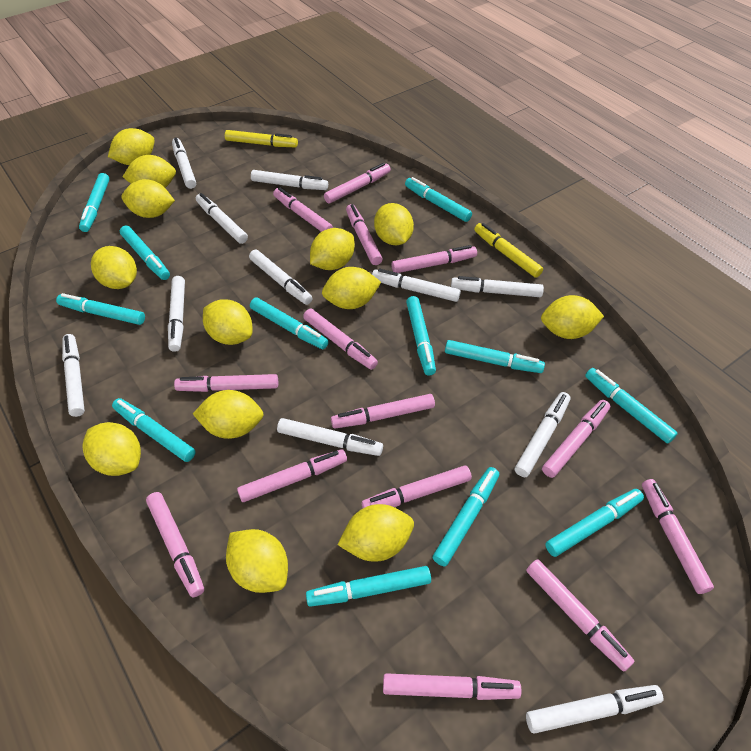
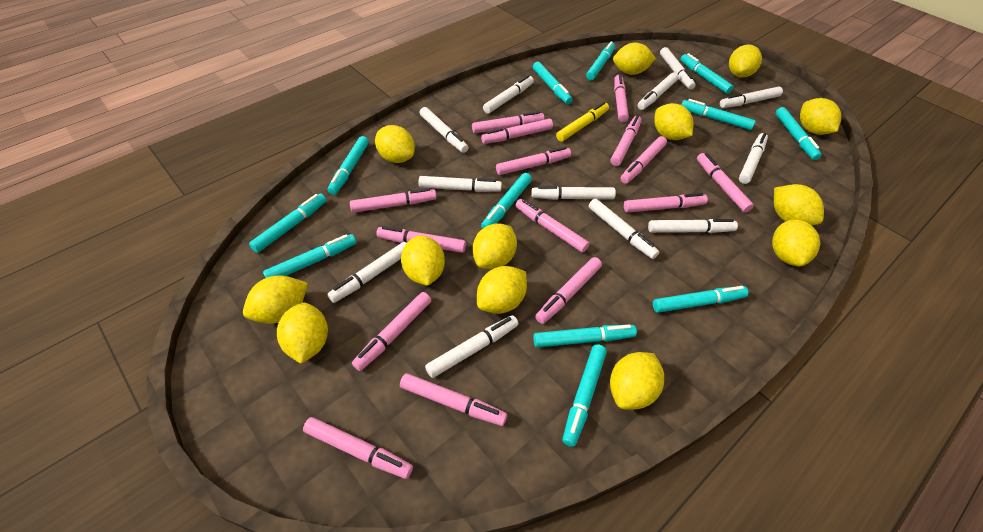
pink marker: [146,492,204,597] [174,374,278,392] [237,449,347,502] [273,188,333,232] [303,309,378,370] [324,163,391,203] [331,394,435,428] [346,204,383,265] [362,466,472,508] [383,673,522,700] [392,245,477,273] [526,559,634,671] [542,400,610,478] [642,479,714,594] = 14 -> [303,417,413,479] [350,188,436,213] [352,292,431,371] [376,226,466,253] [400,373,507,426] [472,111,545,133] [481,119,553,144] [496,147,571,175] [515,199,589,253] [535,257,602,324] [610,116,642,166] [614,74,629,122] [620,136,667,184] [624,193,708,213] [697,153,754,212] = 15
white marker: [62,334,85,417] [168,276,185,352] [172,137,196,189] [196,193,248,244] [249,250,313,305] [251,170,328,190] [277,418,383,456] [372,269,461,302] [451,276,544,297] [515,392,570,477] [526,685,663,734] = 11 -> [327,242,406,303] [419,176,502,192] [420,107,468,153] [425,315,518,378] [483,75,534,114] [531,186,616,200] [589,199,659,259] [638,72,678,110] [648,219,738,233] [660,47,696,90] [720,87,783,108] [739,133,768,184] = 12
yellow marker: [225,130,298,147] [474,223,543,278] = 2 -> [556,102,609,141] = 1

